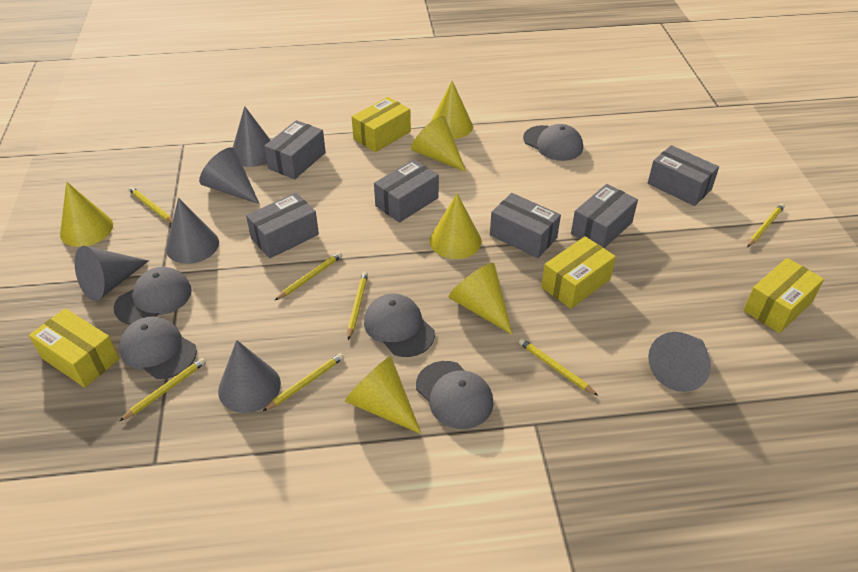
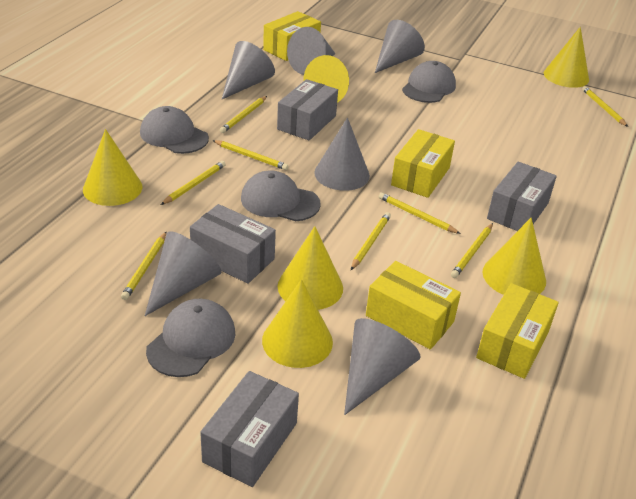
grey box: [246,193,319,258] [264,120,326,179] [374,160,439,223] [490,193,561,258] [571,184,638,248] [648,145,719,206] = 6 -> [190,204,276,284] [200,371,299,487] [277,79,338,140] [487,162,557,231] = 4
grey cap: [114,267,192,325] [120,317,197,379] [364,293,435,357] [416,361,493,429] [523,124,583,161] = 5 -> [140,106,209,154] [146,299,235,377] [241,170,321,221] [402,61,456,103] = 4
yellow pencil: [120,358,206,421] [128,187,173,223] [263,353,344,411] [275,252,342,300] [348,272,368,340] [519,338,598,396] [747,204,785,247] = 7 -> [121,232,166,300] [161,161,226,205] [212,140,289,170] [220,96,267,133] [351,212,391,270] [379,192,461,234] [451,223,493,278] [582,86,628,127] = 8

